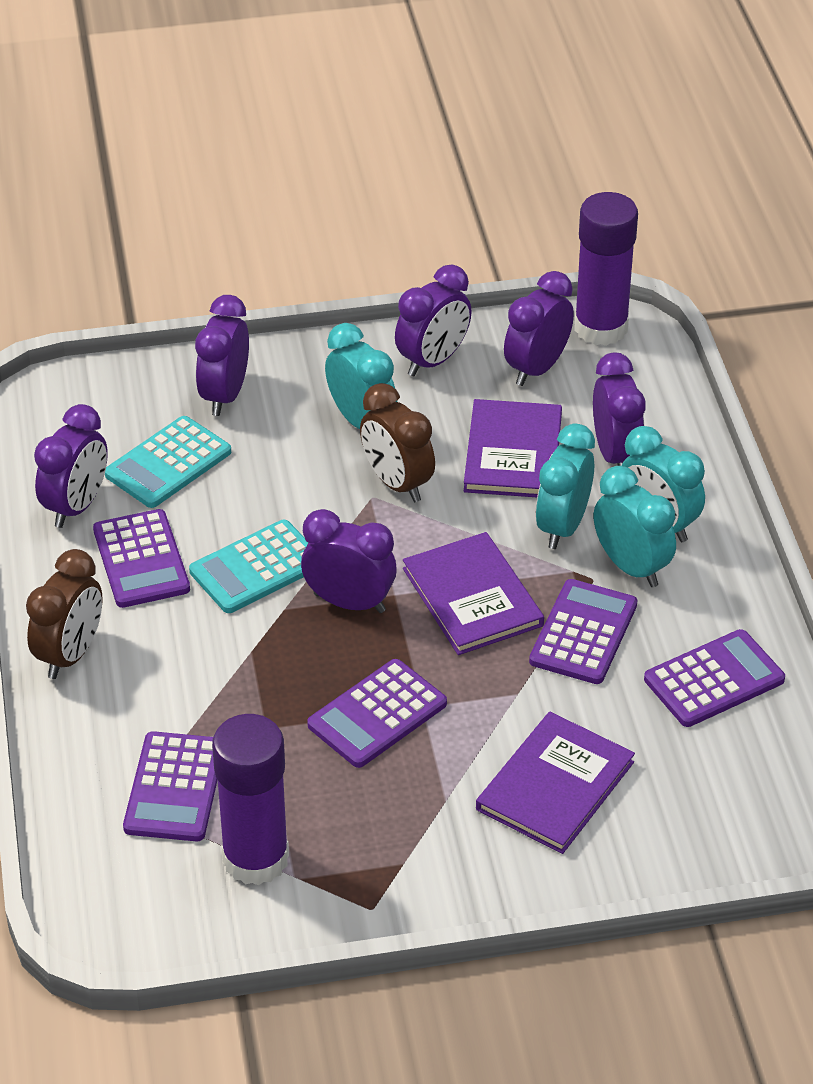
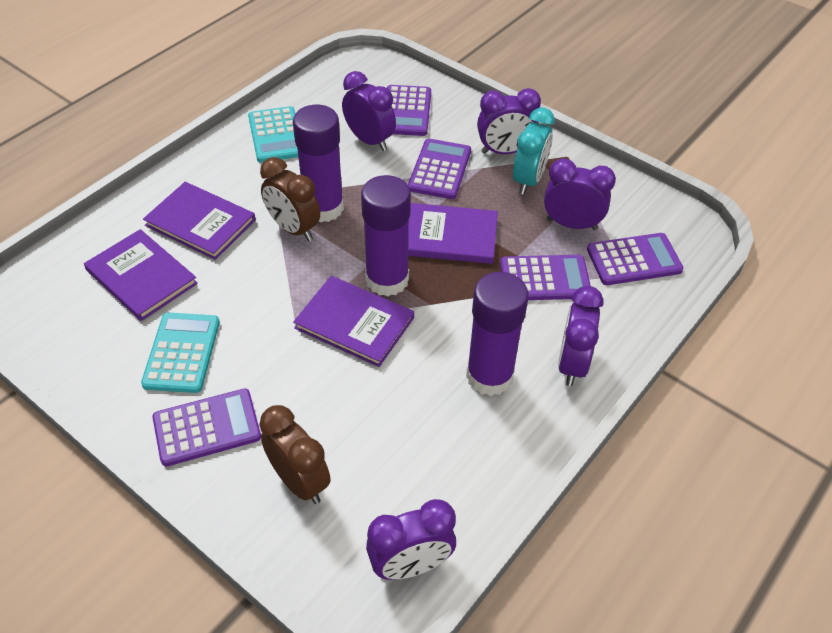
purple book: [403,532,544,655] [464,399,562,497] [476,712,635,854] = 3 -> [84,229,198,321] [143,182,256,260] [293,276,414,367] [408,203,498,264] = 4
purple clock: [34,404,108,528] [195,295,249,416] [301,509,397,613] [395,264,472,376] [504,271,574,386] [593,353,646,466] = 6 -> [342,71,396,151] [366,499,456,580] [477,88,541,154] [544,158,616,230] [558,286,603,386] = 5
purple glue stick: [212,714,289,885] [574,192,638,346] = 2 -> [293,105,344,222] [361,175,411,297] [466,272,529,396] = 3
turquoise clock: [325,323,397,429] [536,424,595,549] [594,466,676,587] [621,426,705,542] = 4 -> [513,108,555,194] = 1

